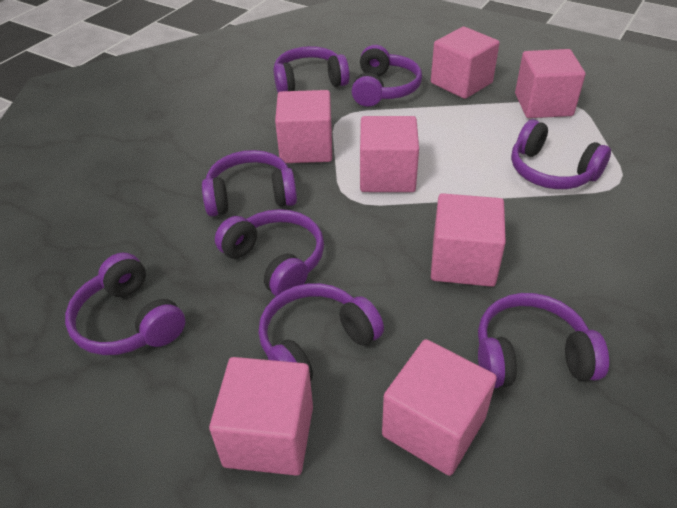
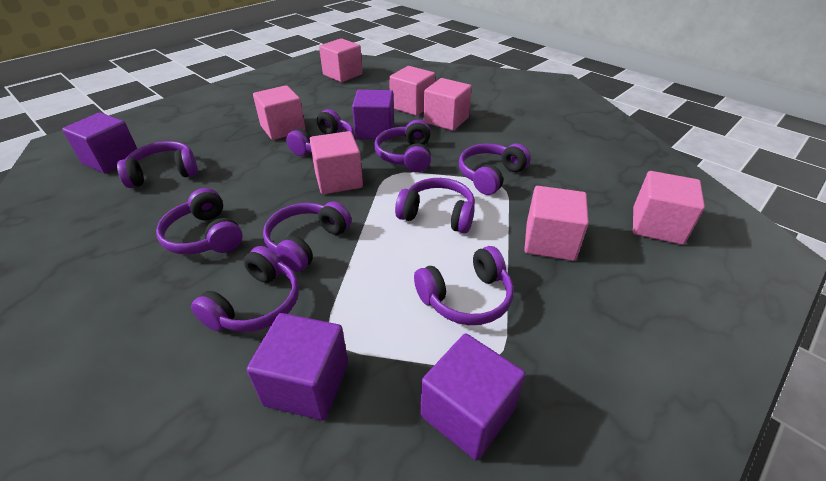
purple cube: none = 0 -> [62,112,137,174] [247,313,348,420] [352,90,394,140] [421,333,526,460] = 4
purple headphones: [65,253,185,355] [202,150,297,216] [215,209,324,296] [259,283,384,381] [274,46,350,92] [352,45,422,107] [478,293,609,388] [511,119,611,189] = 8 -> [117,141,198,188] [156,188,243,254] [191,246,299,332] [263,201,351,272] [286,109,354,156] [374,120,431,172] [395,178,475,233] [414,246,514,325] [459,144,531,195] = 9

